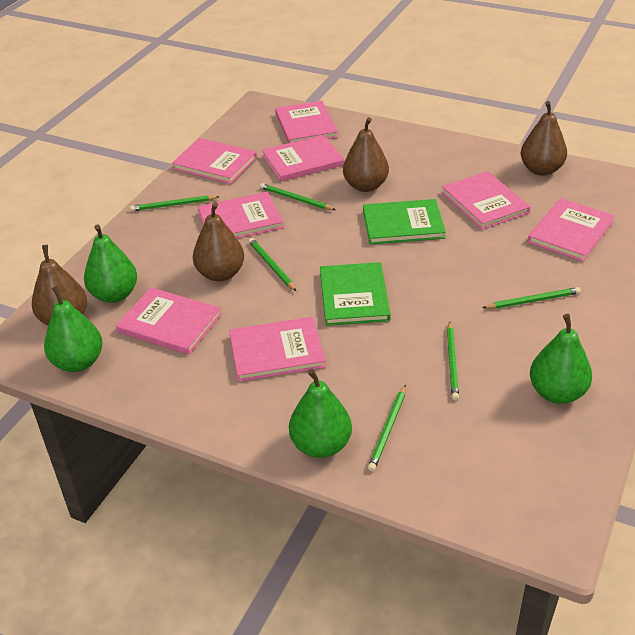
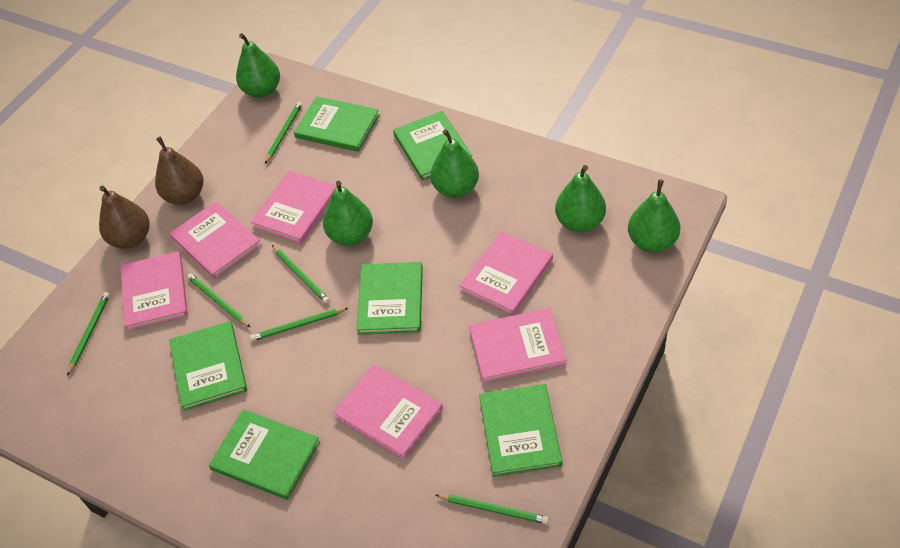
brown pear: [32,245,87,326] [193,202,244,281] [343,117,389,192] [521,101,567,176] = 4 -> [99,185,149,249] [155,136,203,205] = 2
green book: [320,262,391,326] [363,199,446,245] = 2 -> [169,321,247,411] [209,409,320,500] [294,96,380,152] [356,262,423,335] [393,111,472,181] [479,384,562,477] = 6
green pear: [44,286,102,372] [84,224,137,303] [289,369,352,458] [530,314,592,404] = 4 -> [236,33,280,98] [323,181,373,246] [430,129,479,198] [555,165,606,232] [628,179,680,253] = 5
pink book: [116,287,222,355] [172,138,257,184] [198,192,284,238] [229,317,326,382] [262,135,344,182] [275,101,338,143] [442,171,530,230] [528,198,615,261] = 8 -> [121,251,188,331] [170,201,262,279] [251,170,337,244] [333,365,443,459] [459,231,553,315] [469,308,567,383] = 6

